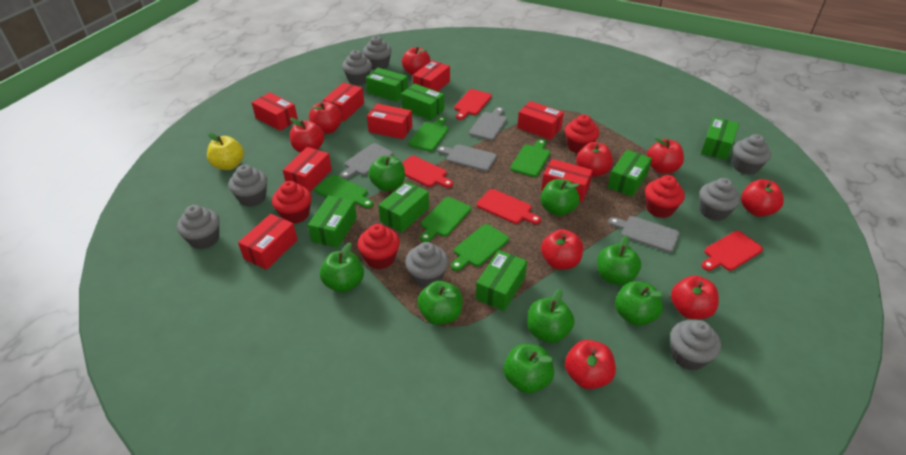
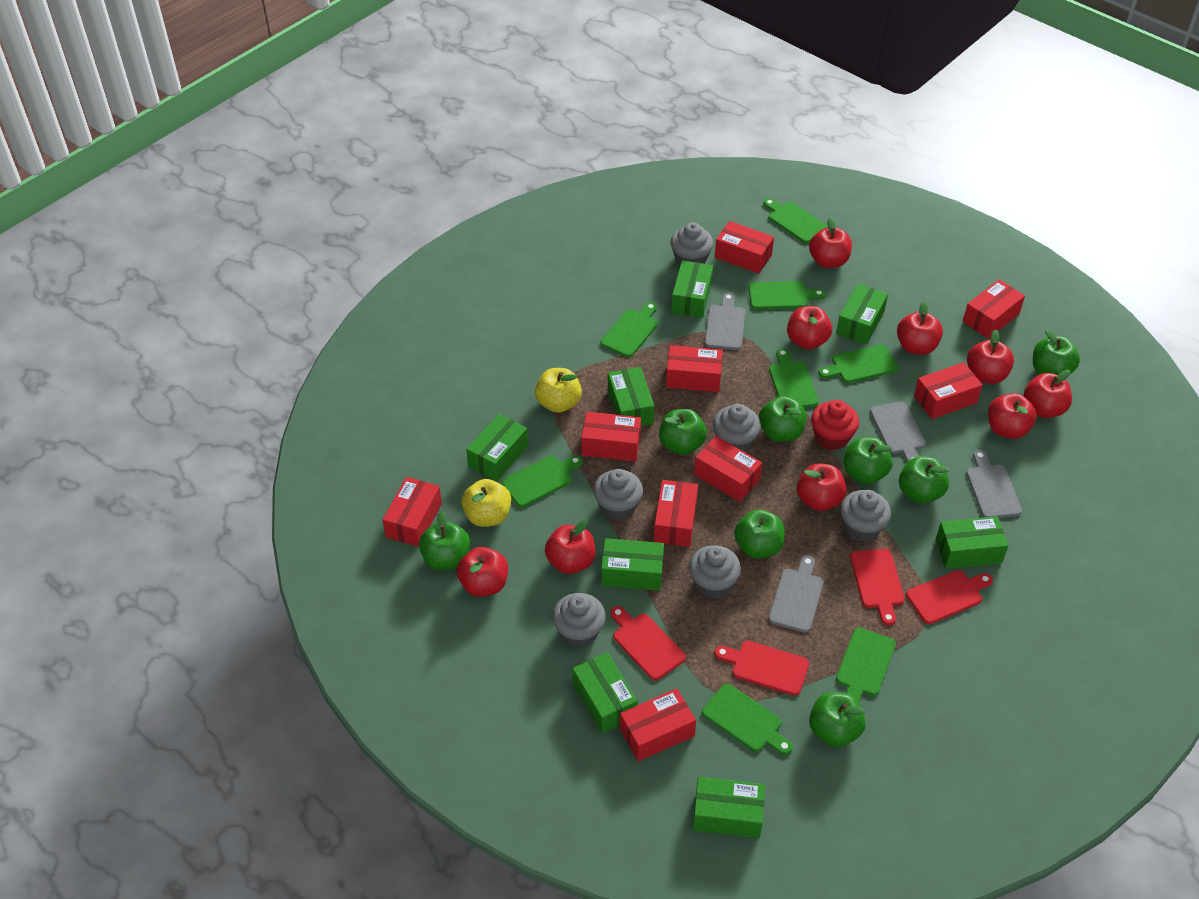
green box: [308,196,357,248] [366,68,408,102] [378,181,429,233] [401,84,444,120] [476,250,527,311] [608,150,652,197] [701,117,739,160] = 7 -> [466,414,528,482] [573,652,638,734] [601,538,664,591] [608,367,655,426] [671,260,713,318] [693,777,765,838] [836,284,888,345] [936,516,1008,569] = 8
green cutting board: [315,175,373,208] [409,117,449,152] [420,197,471,242] [451,224,509,271] [510,139,550,177] = 5 -> [502,455,583,507] [601,302,658,357] [702,684,793,755] [748,281,825,309] [763,198,828,243] [769,348,819,408] [819,344,898,383] [836,628,896,702] = 8
grey cupcake: [177,205,220,249] [228,165,267,207] [342,50,372,85] [363,36,392,70] [405,242,449,288] [670,320,721,371] [700,178,740,221] [733,134,771,175] = 8 -> [552,593,606,648] [593,469,643,520] [671,223,713,265] [689,545,741,599] [713,404,761,452] [840,490,891,542] = 6
red box: [238,214,298,270] [252,92,298,131] [283,147,332,192] [323,82,364,121] [367,104,412,139] [413,60,450,92] [517,101,564,140] [541,159,593,202] = 8 -> [383,477,442,547] [581,412,641,462] [620,688,696,761] [654,480,698,547] [666,345,723,392] [694,436,762,502] [715,221,774,274] [914,362,983,419] [963,280,1025,339] = 9
red cupcake: [272,181,312,224] [358,224,400,269] [565,114,599,153] [645,175,685,218] = 4 -> [811,400,859,450] = 1
yellow apple: [207,132,244,170] = 1 -> [462,479,511,527] [535,368,582,413] = 2

